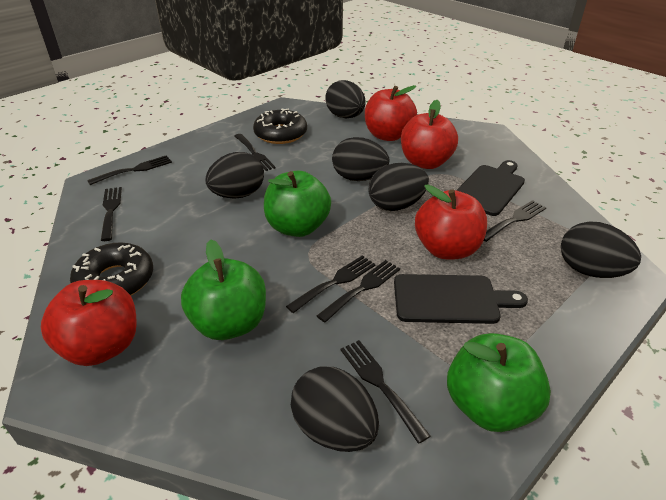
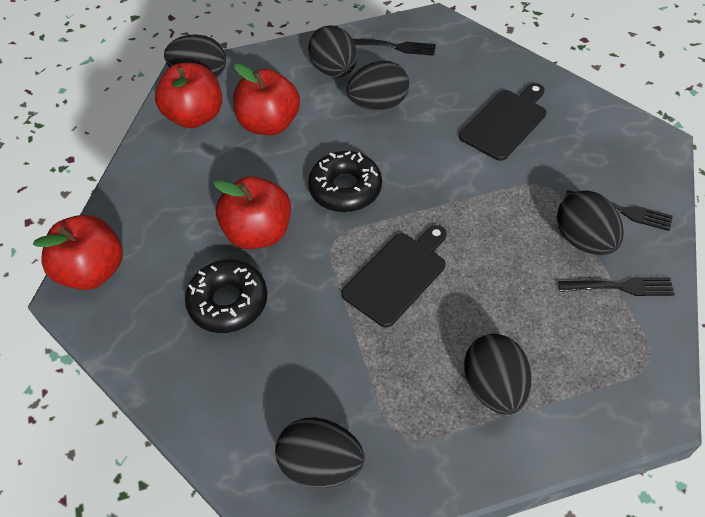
black fork: [87,155,172,185] [101,187,122,241] [235,134,276,171] [286,255,376,313] [317,260,400,322] [340,340,431,444] [484,200,547,242] = 7 -> [353,39,436,56] [558,277,675,296] [565,190,673,231] = 3
green apple: [181,239,266,340] [264,171,331,237] [447,333,551,432] = 3 -> none = 0

